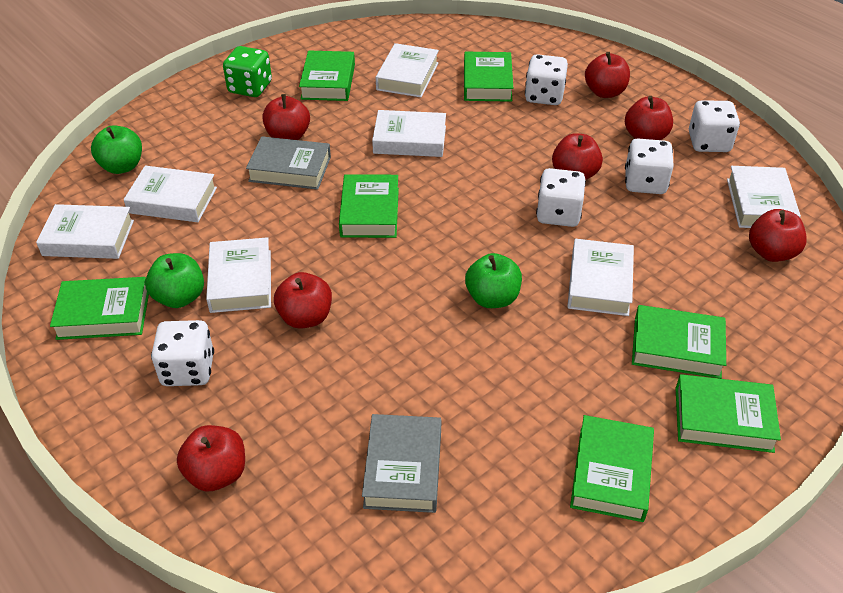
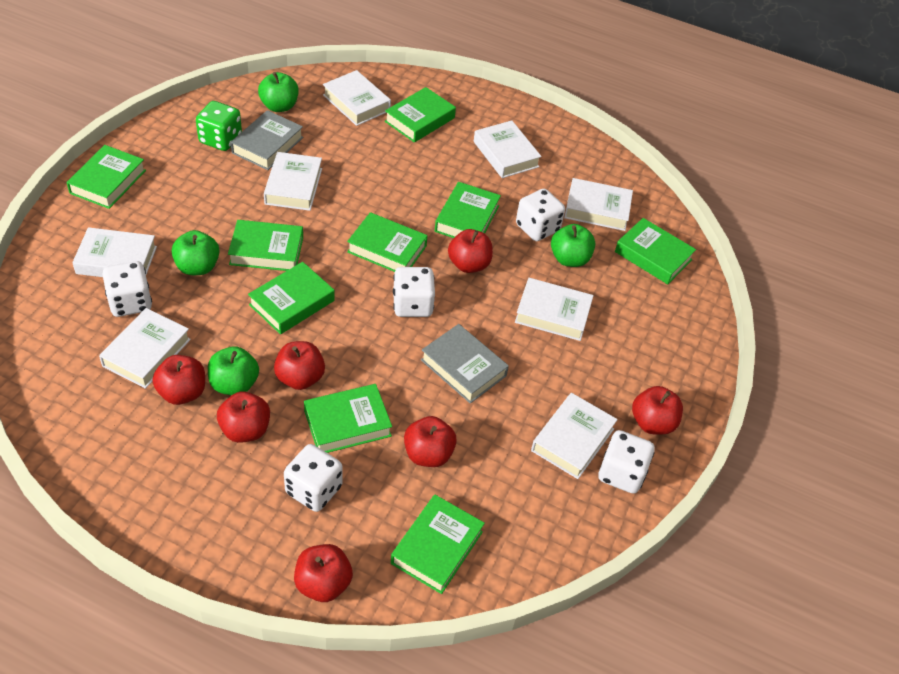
green apple: [91,125,142,174] [145,253,204,308] [465,253,522,308] = 3 -> [171,230,220,275] [208,346,259,395] [258,72,298,112] [551,224,595,267] = 4
green book: [50,277,149,340] [299,51,355,101] [339,174,399,238] [464,52,513,102] [570,415,654,522] [632,305,726,379] [676,374,781,453] = 7 -> [66,145,146,209] [228,220,303,271] [248,262,335,334] [304,384,392,453] [347,212,428,272] [385,87,456,143] [391,495,485,594] [435,182,501,238] [615,218,696,284] = 9
white book: [36,204,134,259] [124,166,217,222] [206,237,271,313] [372,110,446,157] [376,43,439,97] [567,239,634,316] [727,166,801,228] = 7 -> [72,227,157,277] [99,308,191,389] [264,152,322,211] [323,70,391,126] [474,121,541,178] [515,278,594,341] [531,393,618,479] [564,178,633,231] = 8

